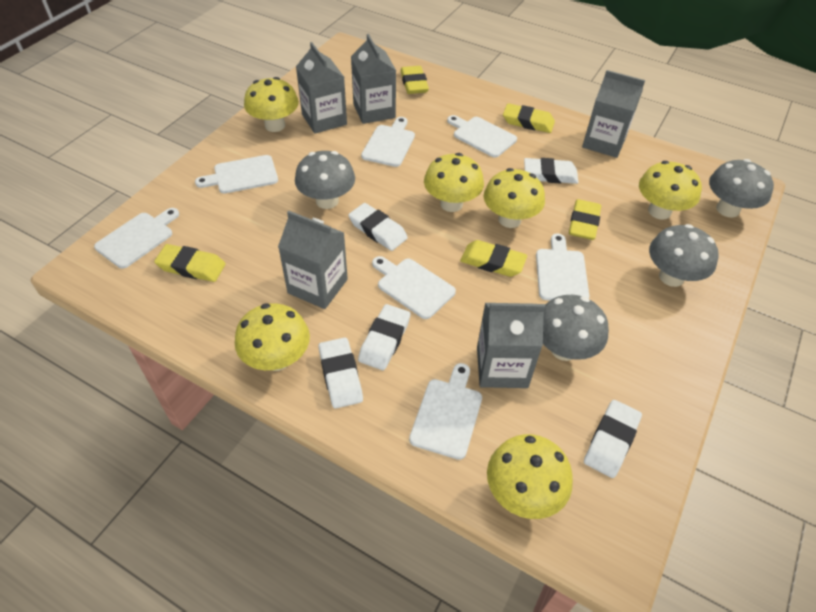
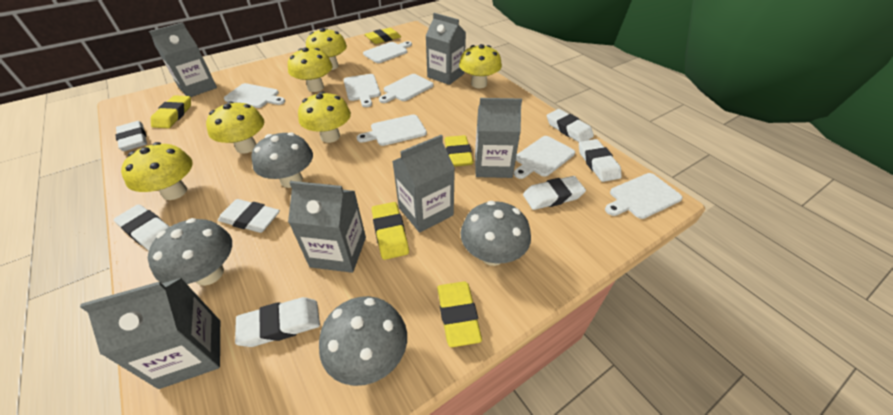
grey carton: [278,211,348,309] [296,42,347,134] [351,34,396,124] [477,303,545,388] [582,70,645,158] = 5 -> [80,278,220,389] [149,22,217,97] [288,181,366,273] [392,135,455,233] [425,13,466,85] [475,98,522,178] = 6
white eraser: [318,337,363,409] [348,203,408,251] [358,304,411,370] [524,158,579,184] [584,400,642,478] = 5 -> [114,204,170,251] [115,121,147,151] [218,199,280,233] [235,297,320,347] [523,176,586,210] [547,109,594,142] [579,139,622,182] = 7

